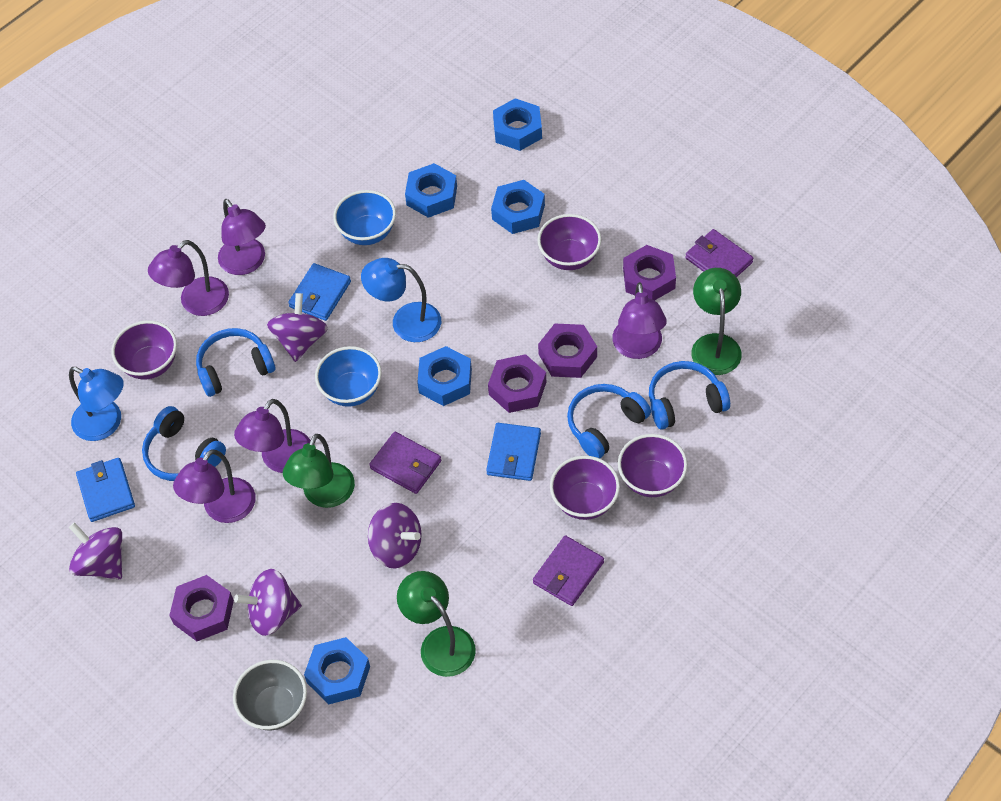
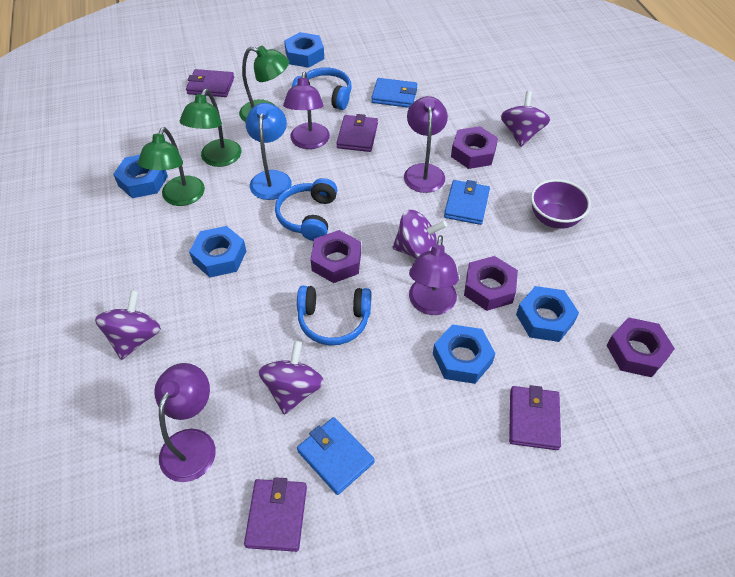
blue bowl: [315,346,382,407] [333,190,396,245] = 2 -> none = 0
blue headphones: [142,406,226,481] [196,328,275,397] [567,384,651,459] [649,361,730,430] = 4 -> [275,178,337,241] [292,67,351,110] [297,286,371,345] = 3
blue lamp: [69,367,124,441] [361,258,441,342] = 2 -> [246,103,292,200] = 1
grey bowl: [233,660,307,730] = 1 -> none = 0
purple bowl: [111,321,177,379] [537,214,601,270] [550,456,620,520] [618,434,687,497] = 4 -> [531,179,591,229] = 1
purple lamp: [148,240,229,316] [173,449,256,523] [218,199,266,275] [234,399,311,473] [612,282,667,359] = 5 -> [154,363,216,482] [283,72,330,149] [404,96,448,193] [409,235,459,315] = 4
purple wallet: [369,432,441,494] [533,535,604,606] [685,229,753,277] = 3 -> [186,69,234,97] [244,477,307,552] [336,114,378,152] [509,385,561,450] = 4

